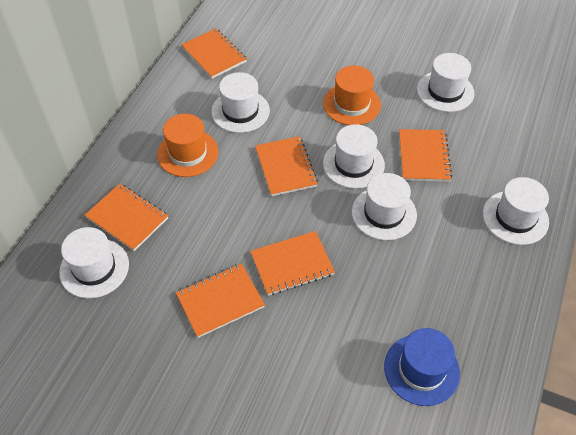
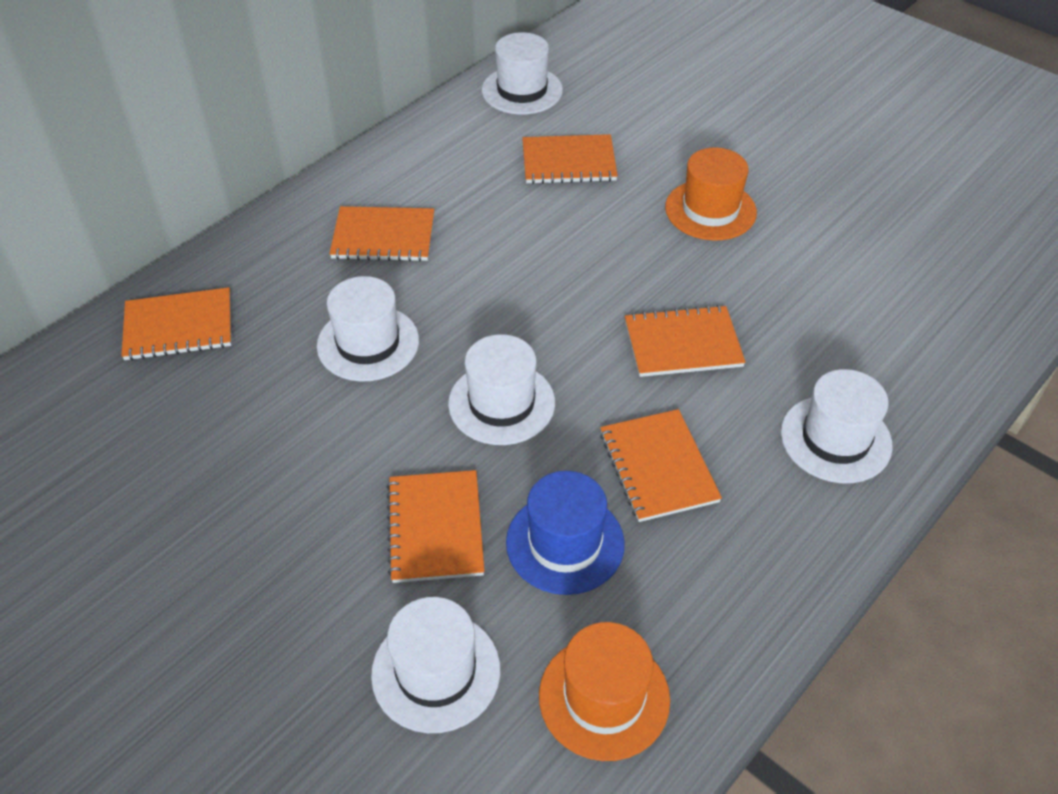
white hat: [59,227,129,298] [211,72,270,133] [323,124,385,189] [352,173,417,240] [417,53,474,112] [483,177,549,245] = 6 -> [317,276,419,382] [371,597,500,733] [448,334,555,445] [482,32,563,115] [781,369,893,483] = 5

